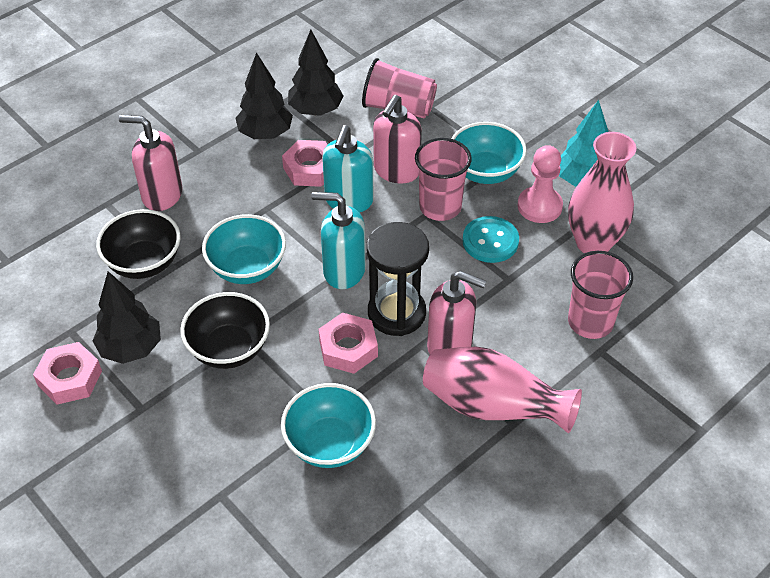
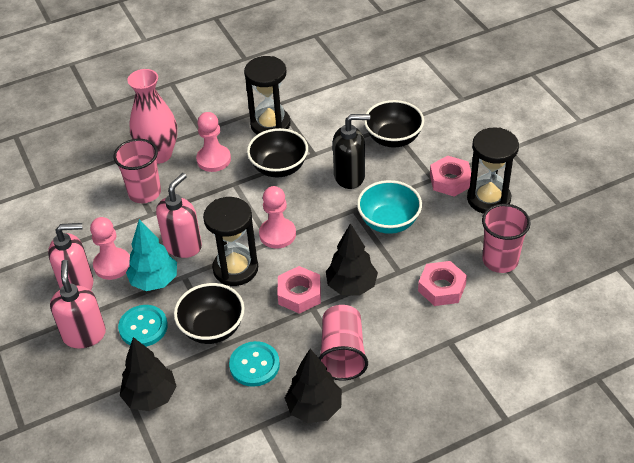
black bowl: [96,209,180,279] [180,292,270,369] = 2 -> [174,283,245,344] [247,128,308,177] [364,100,424,148] = 3
black hourglass: [366,222,429,336] = 1 -> [203,197,258,286] [244,56,290,135] [467,127,519,214] = 3
black soap dispenser: none = 0 -> [333,114,370,189] = 1
pink pawn: [518,145,563,223] = 1 -> [90,217,130,280] [196,112,231,172] [259,186,296,248] = 3
pink vase: [423,347,582,433] [568,132,636,253] = 2 -> [128,69,177,164] = 1
turquoise bowl: [202,214,286,284] [281,383,376,468] [451,122,527,184] = 3 -> [357,180,422,234] = 1
turquoise button: [462,216,519,263] = 1 -> [118,305,168,347] [229,341,280,387] = 2
turquoise soap dispenser: [311,192,366,289] [322,125,374,213] = 2 -> none = 0

